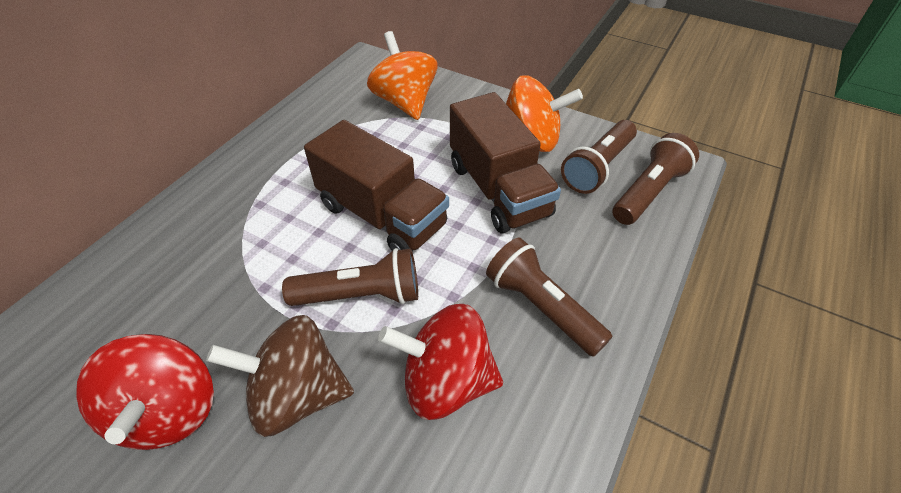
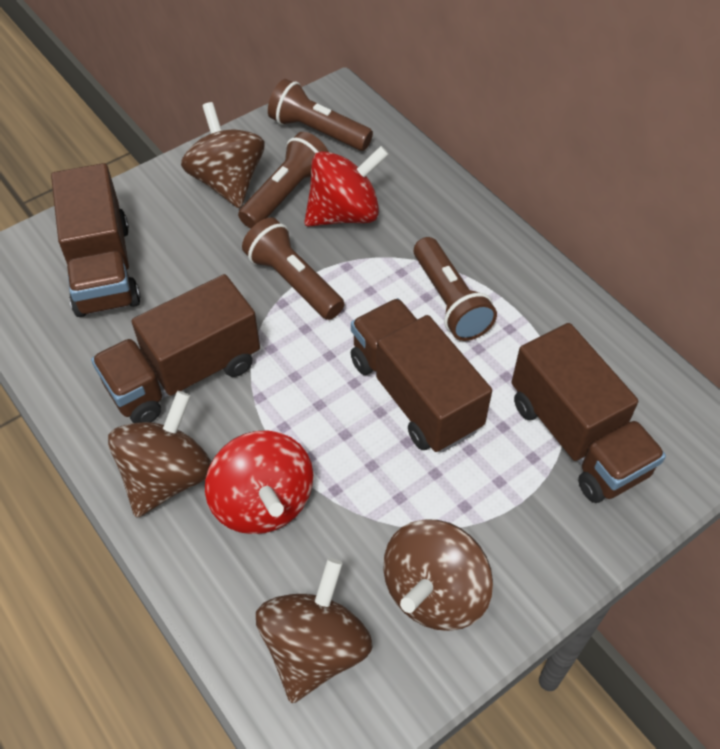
brown spinning top: [206,315,354,437] = 1 -> [108,391,212,518] [181,102,265,208] [256,558,373,703] [384,520,493,631] = 4
brown truck: [304,120,449,252] [450,92,561,234] = 2 -> [51,163,141,317] [91,274,260,423] [351,298,492,453] [512,323,666,503] = 4
orange spinning top: [367,31,437,120] [506,75,583,152] = 2 -> none = 0

